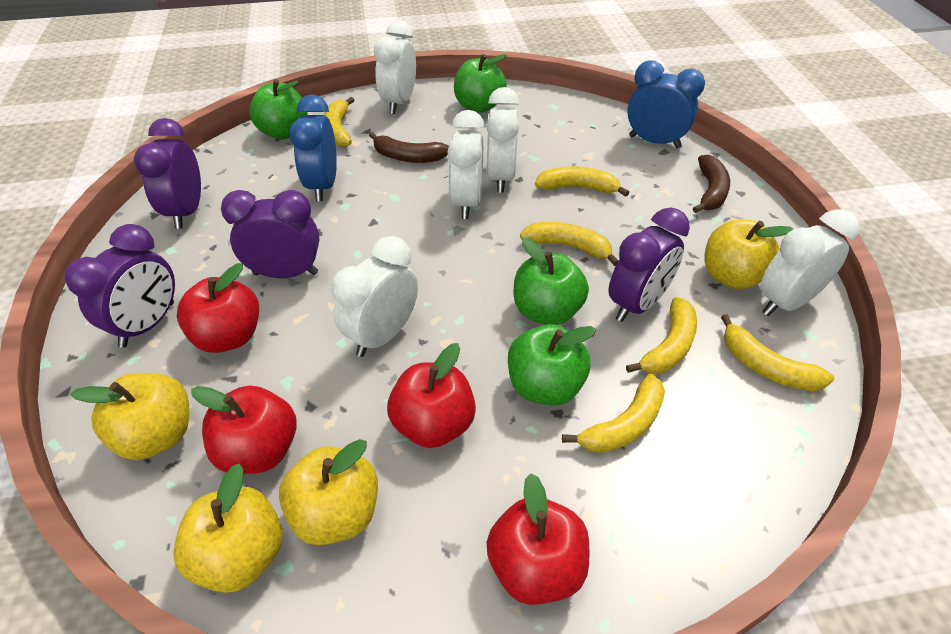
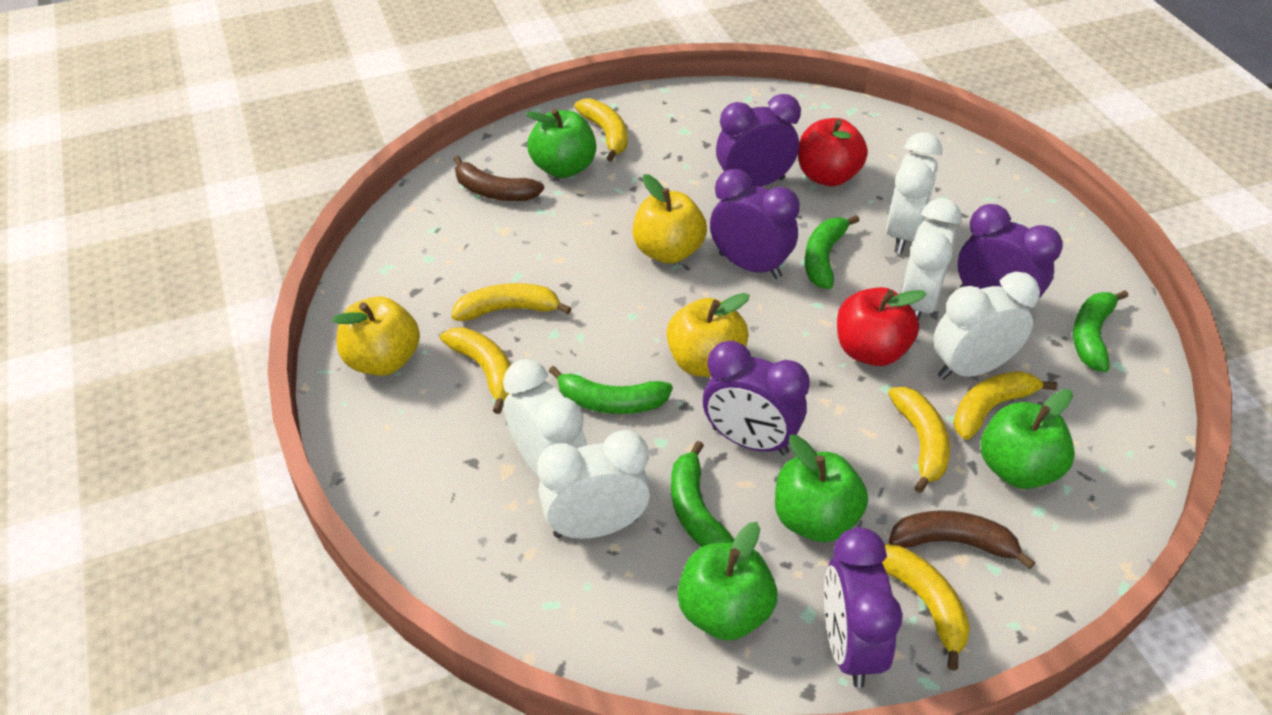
blue clock: [289,95,337,201] [627,60,705,148] = 2 -> none = 0
green banana: none = 0 -> [549,366,673,414] [671,441,734,547] [805,215,859,289] [1073,290,1128,372] = 4
purple clock: [65,224,175,348] [134,118,201,229] [221,190,319,278] [608,208,690,322] = 4 -> [703,341,810,455] [710,169,799,279] [716,94,801,187] [824,527,903,688] [958,204,1063,307] = 5
red apple: [177,263,259,353] [191,386,297,474] [387,343,476,448] [486,474,589,605] = 4 -> [798,118,868,186] [837,287,926,366] = 2
yellow apple: [71,373,189,460] [173,464,282,593] [279,439,378,545] [704,220,793,289] = 4 -> [332,296,420,376] [632,174,707,264] [666,293,750,377] = 3

